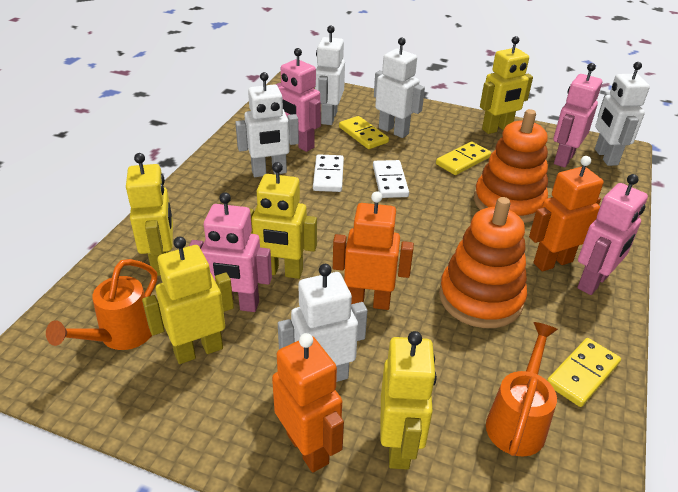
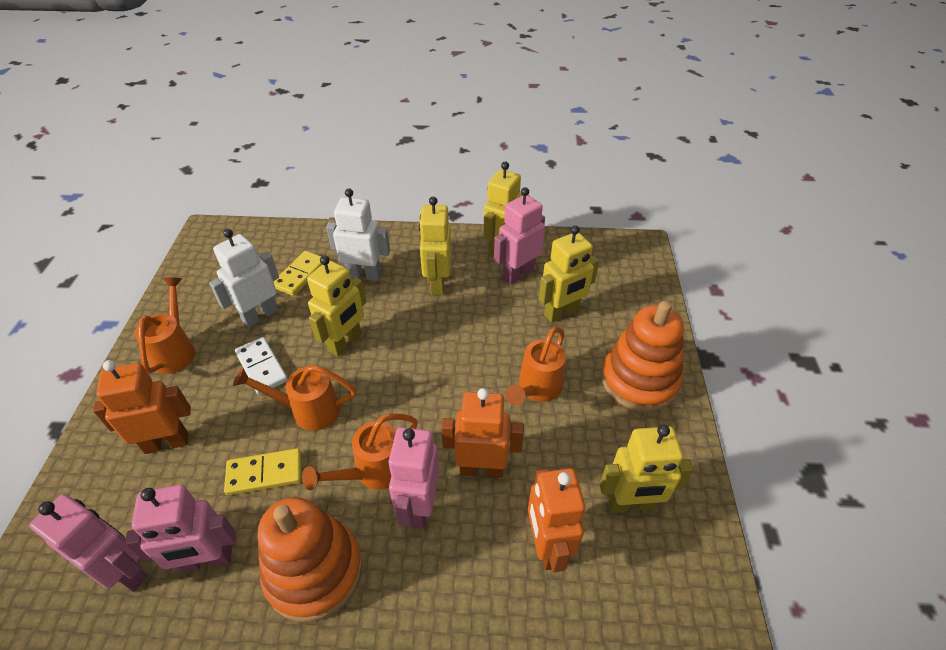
orange watering can: [46,259,157,350] [486,322,558,457] = 2 -> [135,277,195,374] [233,365,356,431] [302,414,418,490] [505,327,566,406] = 4
white domino: [313,154,344,192] [373,160,409,198] = 2 -> [235,337,288,395] = 1
white robot: [235,72,299,177] [278,264,367,382] [315,25,345,125] [374,38,425,138] [595,62,650,166] = 5 -> [209,229,279,328] [326,188,390,281] = 2
yellow domino: [339,116,389,149] [436,142,491,175] [547,338,621,407] = 3 -> [224,448,301,496] [273,251,322,296] = 2

